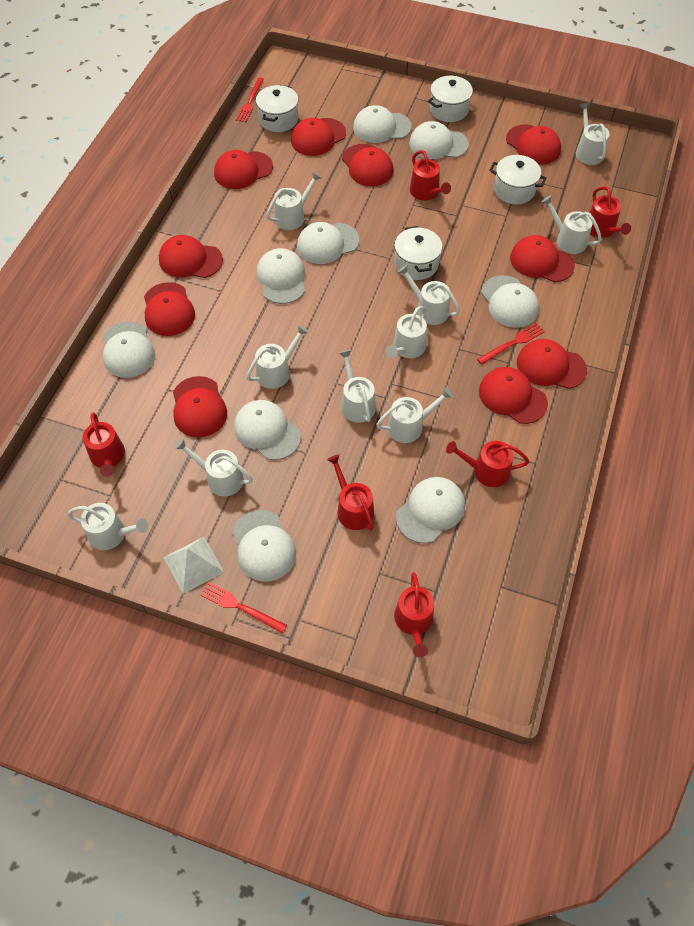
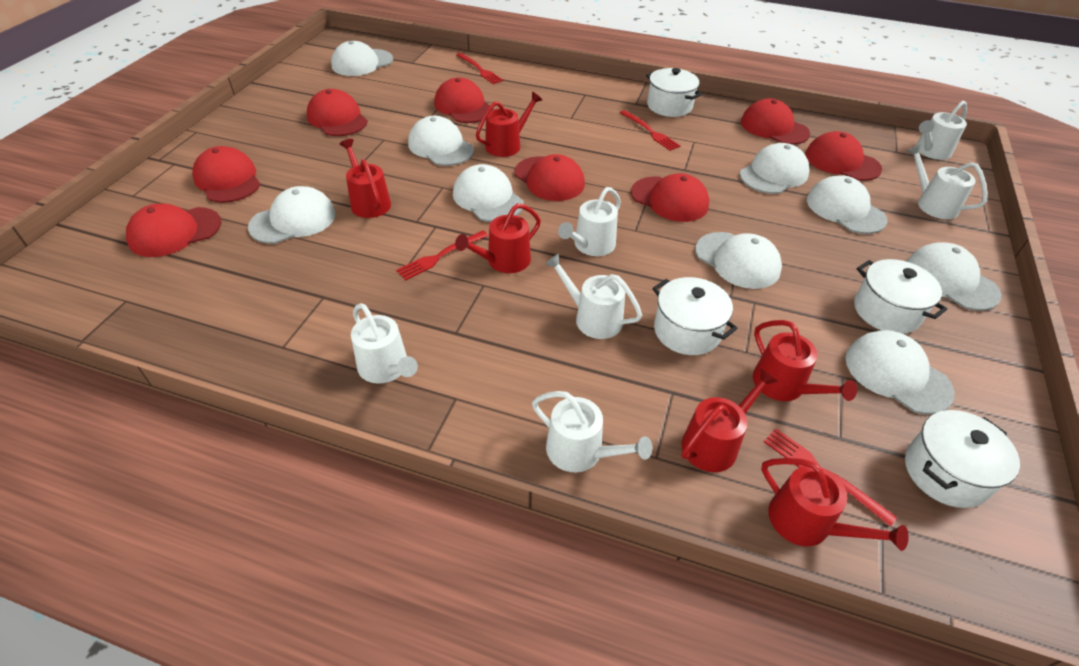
red cap: [144,282,195,336] [159,235,223,278] [173,376,227,437] [214,150,273,189] [291,118,346,156] [342,144,394,186] [479,367,548,424] [506,125,561,164] [510,235,575,282] [517,339,587,389] = 10 -> [126,204,221,257] [192,146,261,203] [307,89,368,136] [434,77,494,123] [514,154,585,201] [631,173,709,222] [741,98,810,145] [805,131,882,181] = 8
red fork: [201,583,287,633] [236,78,264,122] [477,323,545,365] = 3 -> [396,231,488,281] [456,53,503,84] [620,110,681,151] [764,429,897,526] = 4
white pyramid: [164,537,224,594] = 1 -> none = 0
white watering can: [67,503,148,550] [175,438,253,496] [246,325,308,389] [266,171,321,230] [339,350,376,423] [376,387,453,443] [386,306,427,358] [398,265,460,325] [542,195,602,254] [576,103,610,165] = 10 -> [351,303,418,384] [532,391,652,472] [545,253,642,339] [558,187,621,256] [907,144,988,219] [915,101,967,160] = 6

